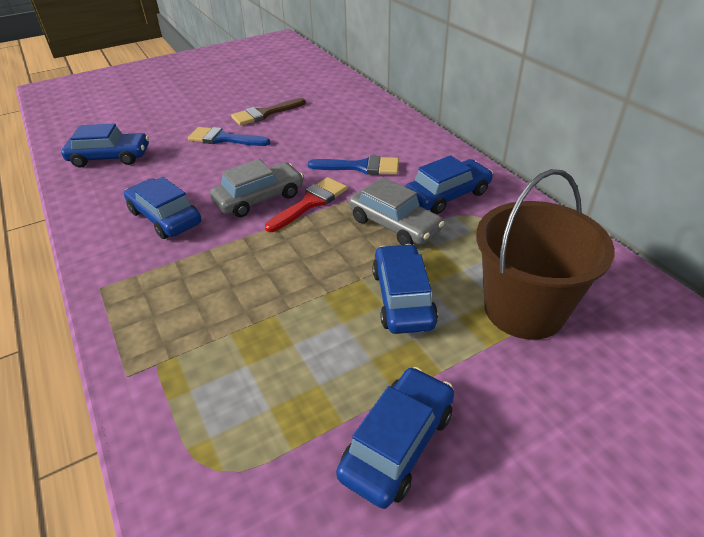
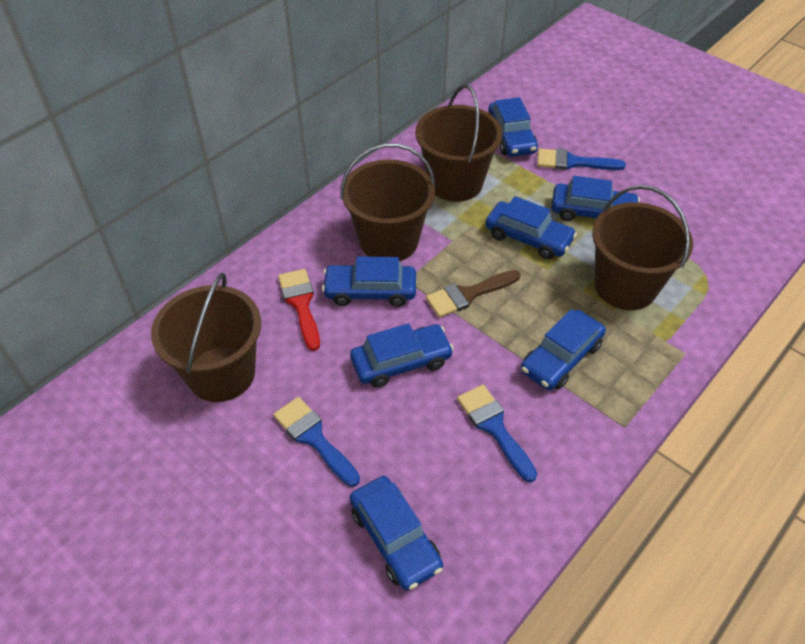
blue brush: [188,127,270,146] [308,155,399,175] = 2 -> [273,397,360,487] [457,385,537,482] [537,149,626,170] = 3
blue car: [61,123,149,168] [124,177,201,239] [336,367,454,509] [372,244,438,334] [405,155,493,214] = 5 -> [322,256,416,307] [350,324,454,388] [350,476,443,591] [485,196,577,259] [488,97,538,157] [521,309,606,390] [552,176,640,221] = 7
brown bucket: [476,169,615,340] = 1 -> [151,273,261,402] [340,143,435,261] [415,84,503,202] [592,185,693,310] = 4
grey car: [210,159,304,217] [349,177,444,245] = 2 -> none = 0

